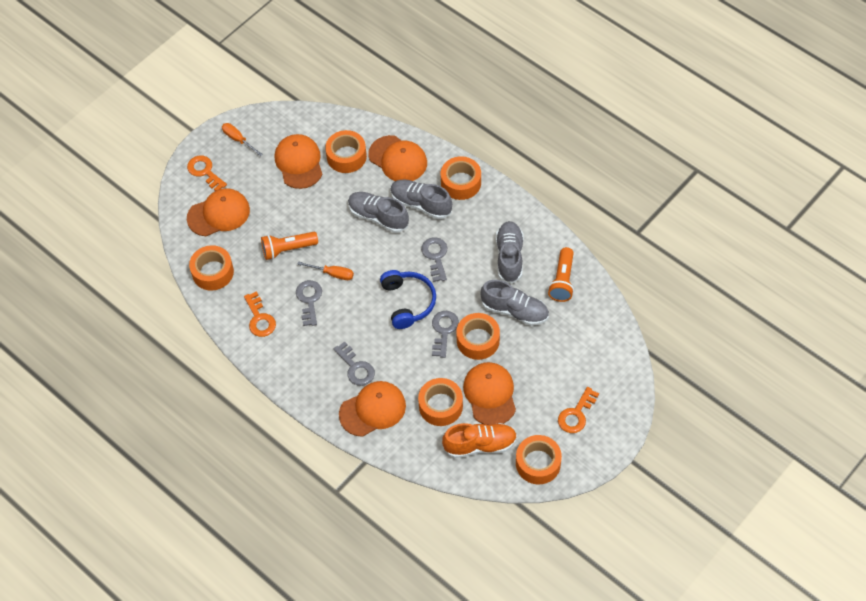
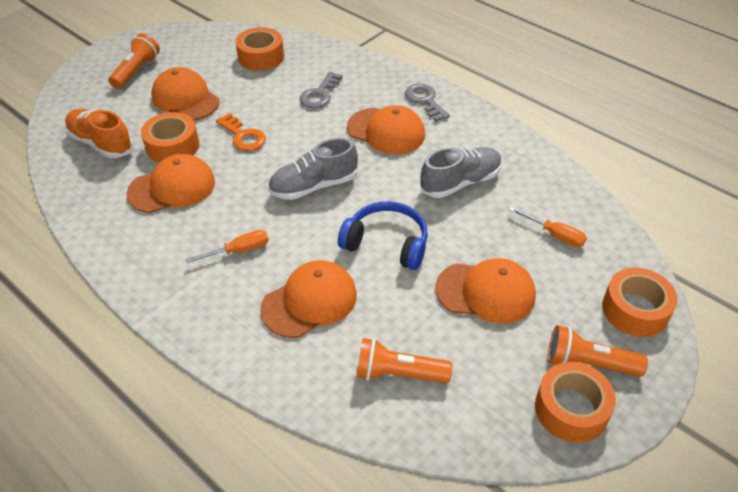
grey key: [296,280,322,326] [334,341,375,386] [421,237,448,282] [432,311,459,358] = 4 -> [300,72,343,108] [405,84,450,121] = 2
grey shoe: [348,192,409,233] [390,180,452,219] [481,280,549,326] [496,221,524,284] = 4 -> [268,138,358,200] [420,147,502,198] = 2
orange flashlight: [261,232,318,260] [548,247,574,302] = 2 -> [109,33,160,89] [356,338,452,383] [548,325,648,377] = 3
orange key: [187,156,227,191] [244,291,276,337] [558,387,599,433] = 3 -> [216,113,266,151] = 1
orange tape: [189,245,234,291] [325,130,367,173] [418,378,463,426] [441,156,481,200] [456,313,500,360] [516,435,562,484] = 6 -> [141,112,199,163] [235,27,284,71] [535,362,616,443] [602,268,678,337] = 4

